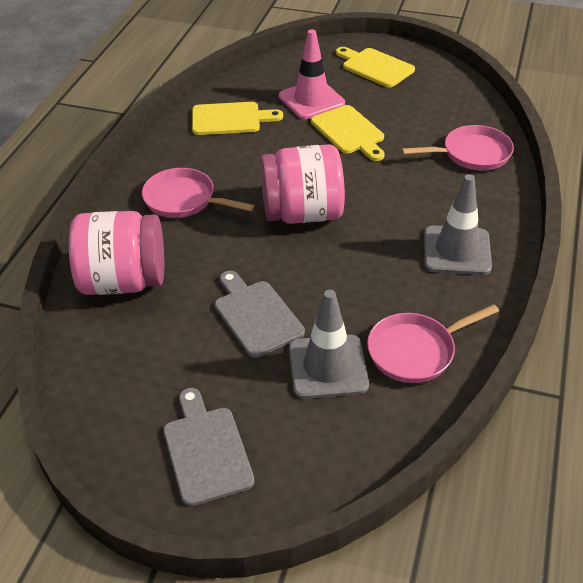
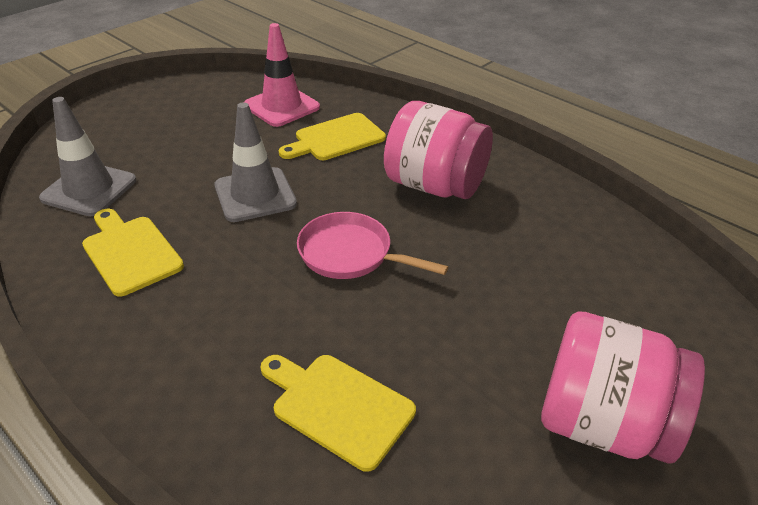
grey cutting board: [163,388,255,506] [215,271,305,358] = 2 -> none = 0
pink pan: [142,168,254,218] [367,304,499,383] [402,125,514,171] = 3 -> [297,212,448,279] = 1

